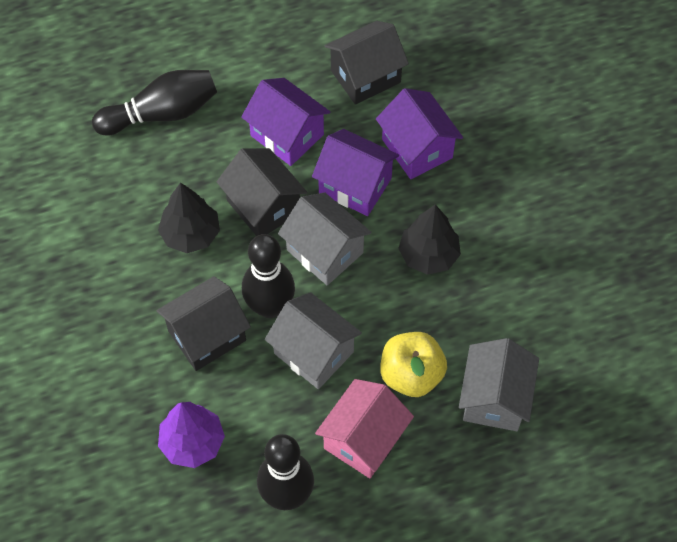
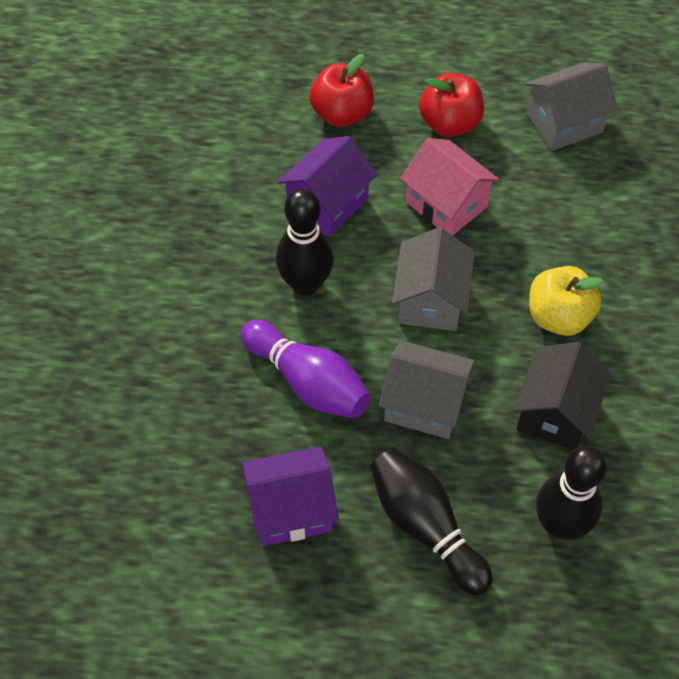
black house: [157,276,251,371] [217,148,307,236] [325,21,409,105] = 3 -> [513,342,611,450] = 1
black tree: [158,183,220,253] [398,204,461,275] = 2 -> none = 0
purple bowling pin: none = 0 -> [241,320,371,418] = 1
purple house: [241,78,330,166] [312,129,399,216] [376,88,463,179] = 3 -> [242,446,339,546] [278,136,377,237] = 2
purple tree: [158,402,225,468] = 1 -> none = 0
red apple: none = 0 -> [309,54,374,127] [419,73,484,137] = 2

